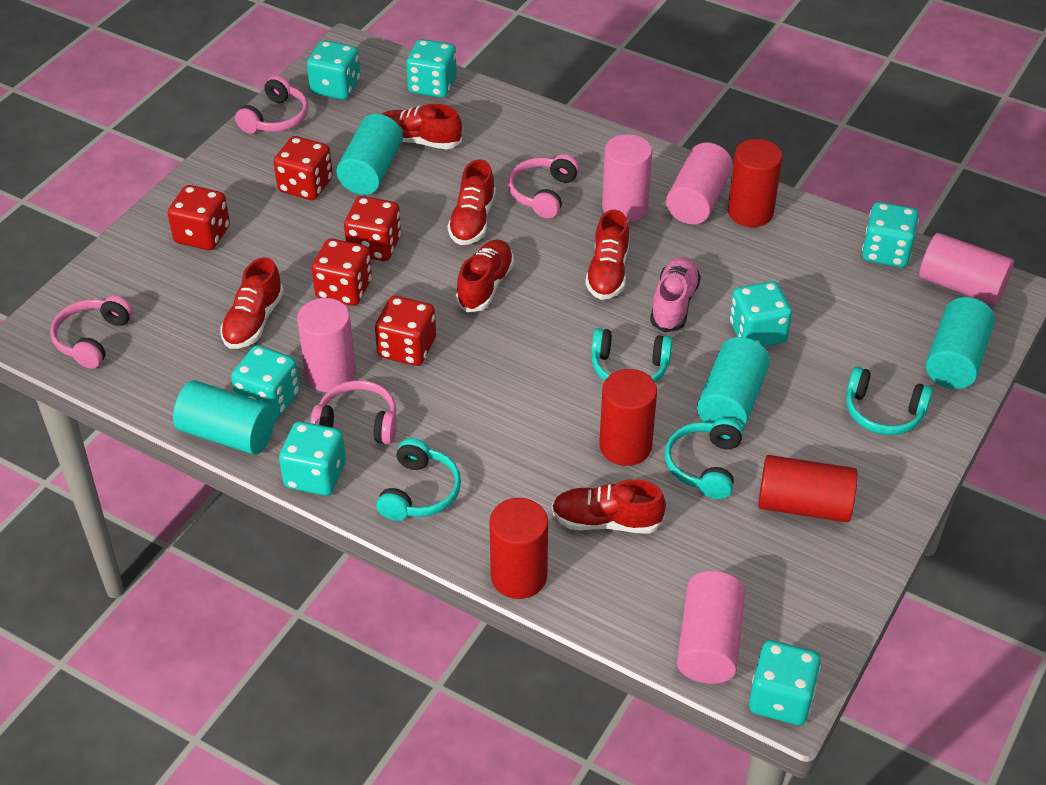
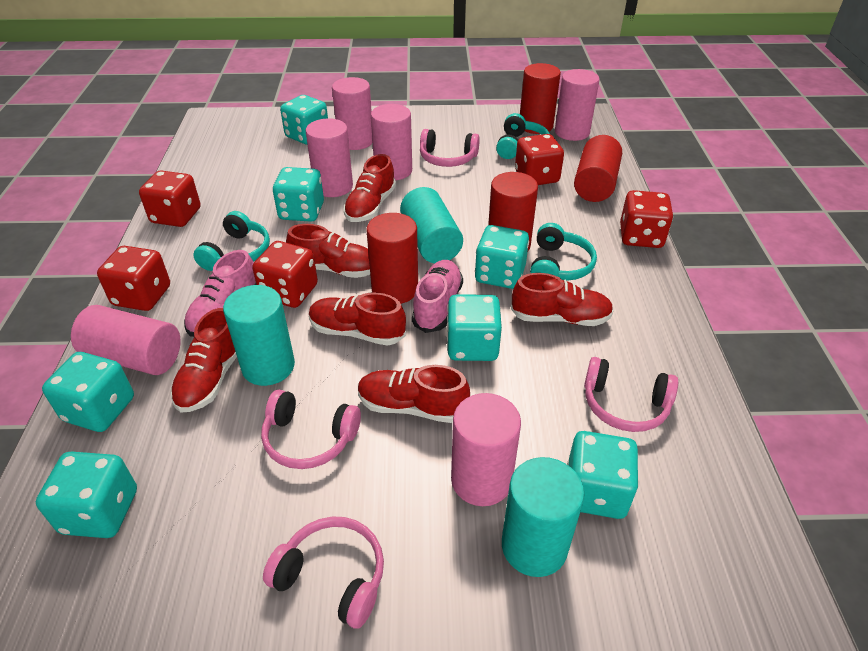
pink cylinder: [297,298,356,392] [602,134,652,222] [666,142,733,224] [677,571,745,684] [919,233,1014,305] = 5 -> [71,305,180,375] [306,118,353,197] [332,77,373,150] [371,104,412,180] [451,393,521,506] [555,69,599,141] = 6
pink shoe: [650,257,701,333] = 1 -> [184,250,256,337] [412,260,463,333] = 2
turquoise cylinder: [173,380,275,455] [336,114,403,195] [697,337,770,428] [926,297,995,389] = 4 -> [223,285,295,386] [400,187,463,263] [502,457,584,577] = 3
turquoise headphones: [376,438,461,521] [591,328,673,383] [665,418,743,499] [846,367,933,435] = 4 -> [193,211,270,271] [496,113,550,159] [530,223,597,281] = 3

